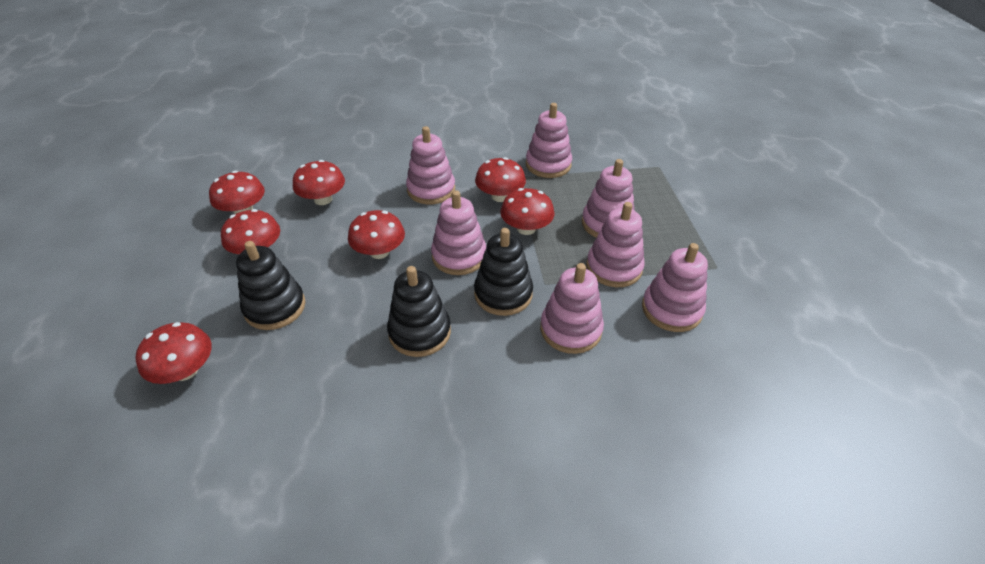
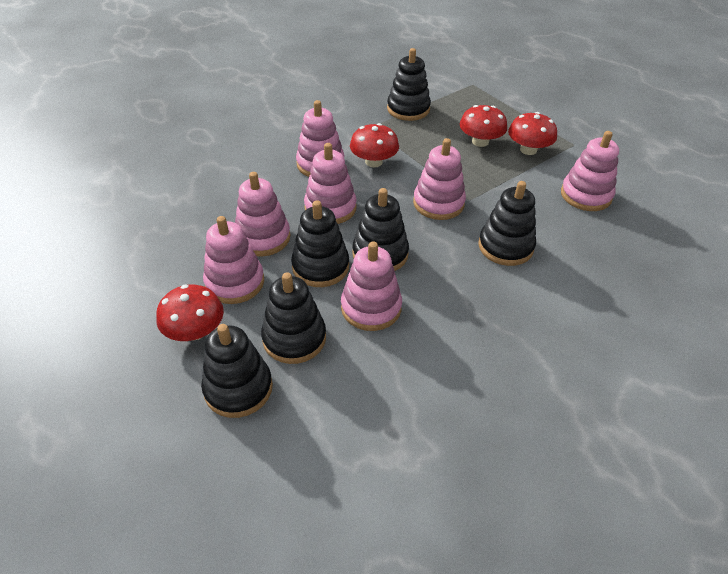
black stacking toy: [236,241,305,330] [387,266,451,357] [474,228,533,316] = 3 -> [201,324,273,418] [261,272,326,364] [291,200,349,287] [352,188,409,271] [387,48,431,121] [478,181,536,266] = 6
red mushroom: [136,322,212,384] [209,171,265,214] [221,209,280,254] [293,160,345,205] [348,210,405,259] [475,157,526,202] [500,188,554,235] = 7 -> [156,285,224,341] [350,123,399,167] [460,105,507,147] [508,112,557,155] = 4

